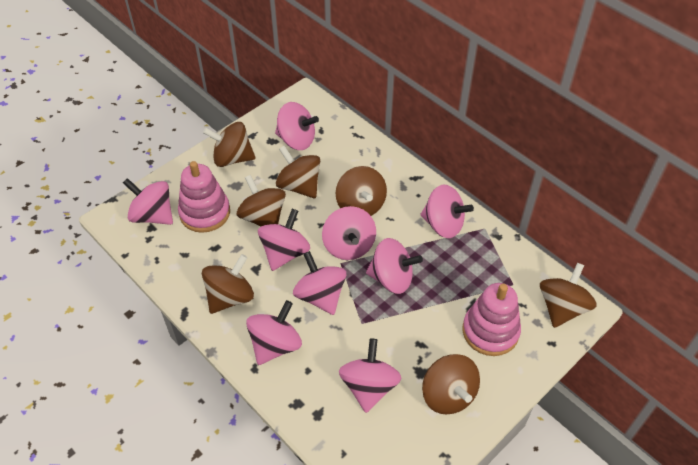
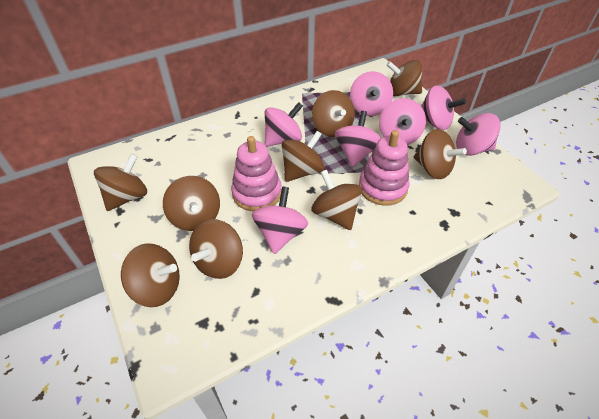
brown spinning top: [202,254,254,314] [203,122,256,167] [237,175,286,226] [276,146,320,198] [336,166,387,216] [422,354,480,414] [540,263,597,328] = 7 -> [94,153,147,211] [121,243,180,307] [163,176,220,231] [189,219,243,279] [282,131,324,182] [311,170,362,230] [312,90,355,137] [387,60,422,96] [414,129,467,179] = 9
pink spinning top: [123,178,173,225] [246,300,302,365] [258,209,310,271] [275,102,319,150] [293,251,346,315] [322,206,376,260] [339,338,401,413] [366,238,423,294] [421,185,474,238] = 9 -> [252,186,308,254] [265,102,303,147] [335,111,381,167] [350,71,393,116] [379,98,426,145] [421,86,466,130] [456,113,501,156] = 7

